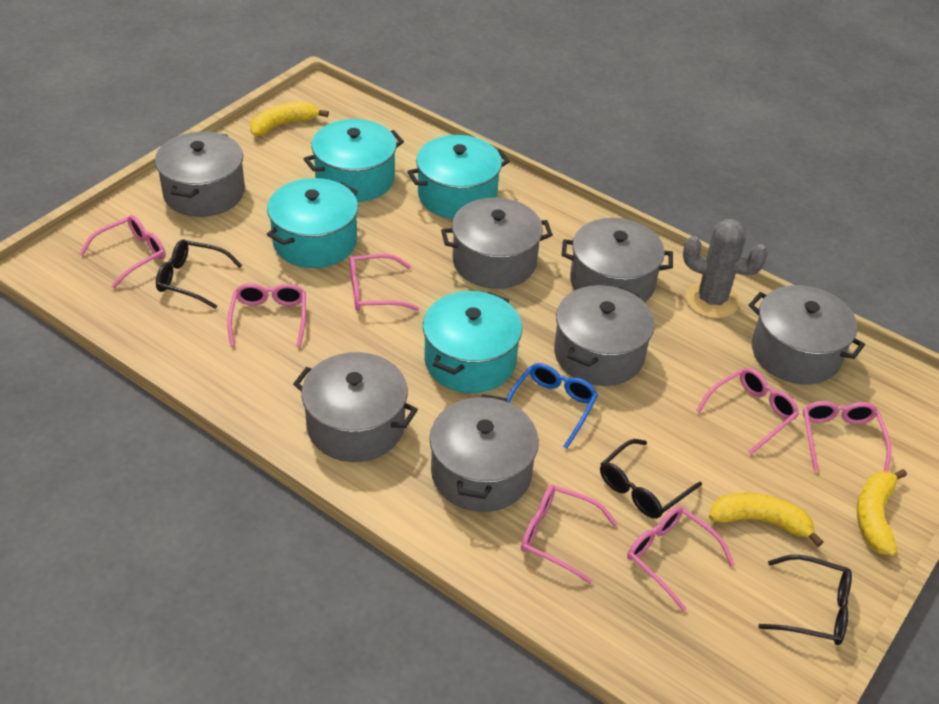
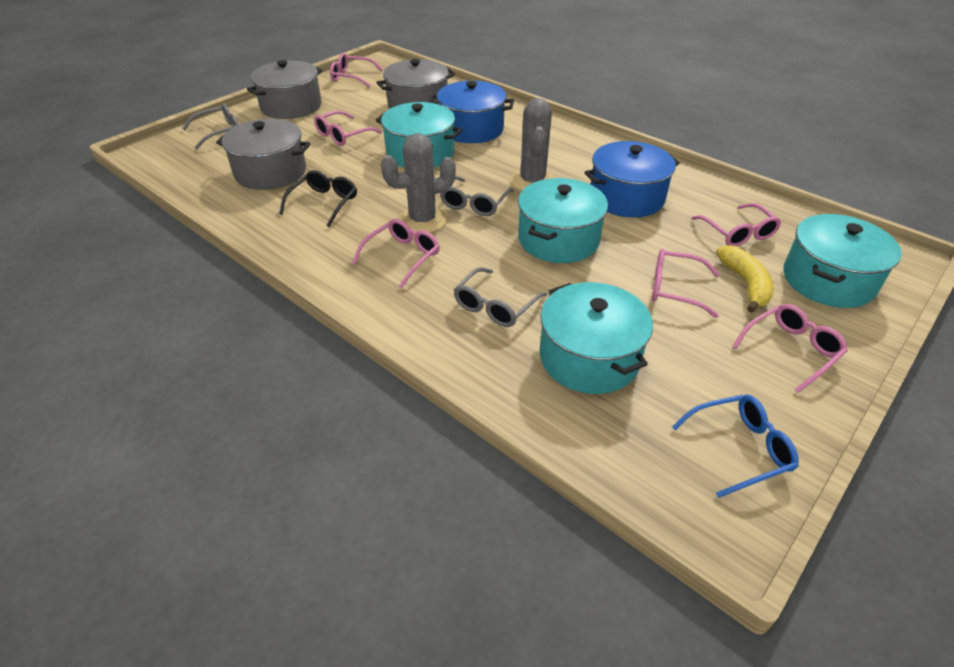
black glasses: [156,240,243,309] [600,439,702,519] [758,555,852,645] = 3 -> [279,170,357,227] = 1
blue pot: none = 0 -> [429,81,514,143] [584,141,680,217] = 2
grey cactus: [683,219,768,319] = 1 -> [381,133,456,233] [510,98,554,191] = 2
grey glasses: none = 0 -> [182,103,239,149] [440,176,514,216] [454,267,547,327] = 3
grey pot: [155,131,245,217] [293,352,418,462] [429,394,539,512] [441,198,553,289] [554,285,654,386] [561,218,673,303] [748,285,865,385] = 7 -> [216,119,311,190] [247,60,322,119] [376,59,455,108] = 3
pink glasses: [79,215,166,288] [227,283,306,347] [349,254,419,311] [521,485,618,584] [627,506,735,611] [696,368,799,455] [803,401,891,472] = 7 -> [314,110,382,146] [330,53,383,87] [352,219,440,288] [652,249,720,318] [691,203,781,246] [732,304,848,393] = 6
yellow banana: [250,102,329,136] [709,493,824,547] [857,469,907,556] = 3 -> [716,245,774,313] = 1

